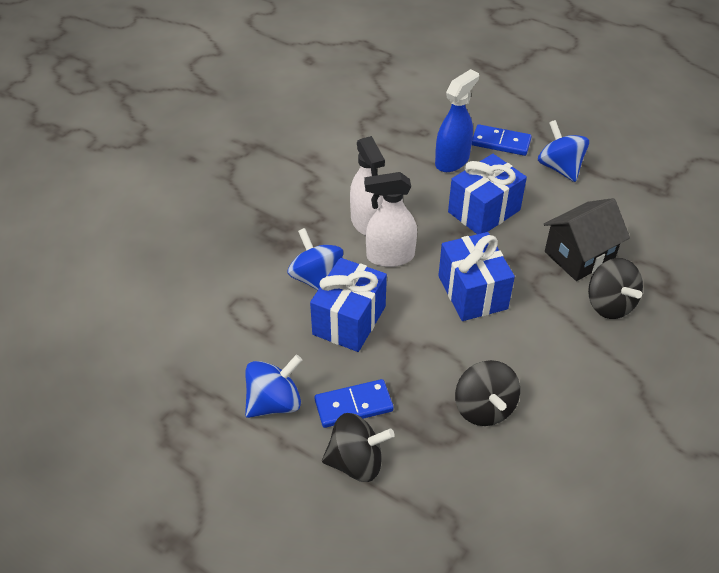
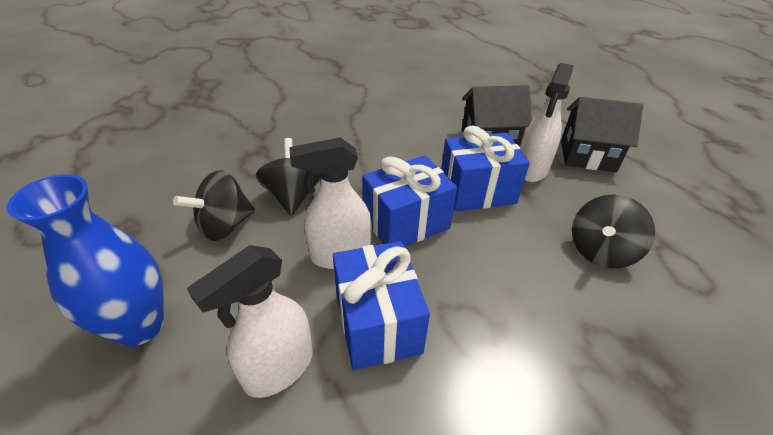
black house: [544,198,630,281] = 1 -> [462,85,532,147] [561,97,643,172] = 2
blue domino: [315,379,394,428] [472,124,532,156] = 2 -> none = 0
blue spinning top: [245,355,302,418] [287,228,343,290] [538,120,589,182] = 3 -> none = 0
blue spray bottle: [435,69,479,172] = 1 -> none = 0
blue vase: none = 0 -> [6,174,164,346] = 1
white spray bottle: [350,136,385,236] [364,172,417,267] = 2 -> [187,245,313,398] [289,137,371,269] [521,63,574,182] = 3

